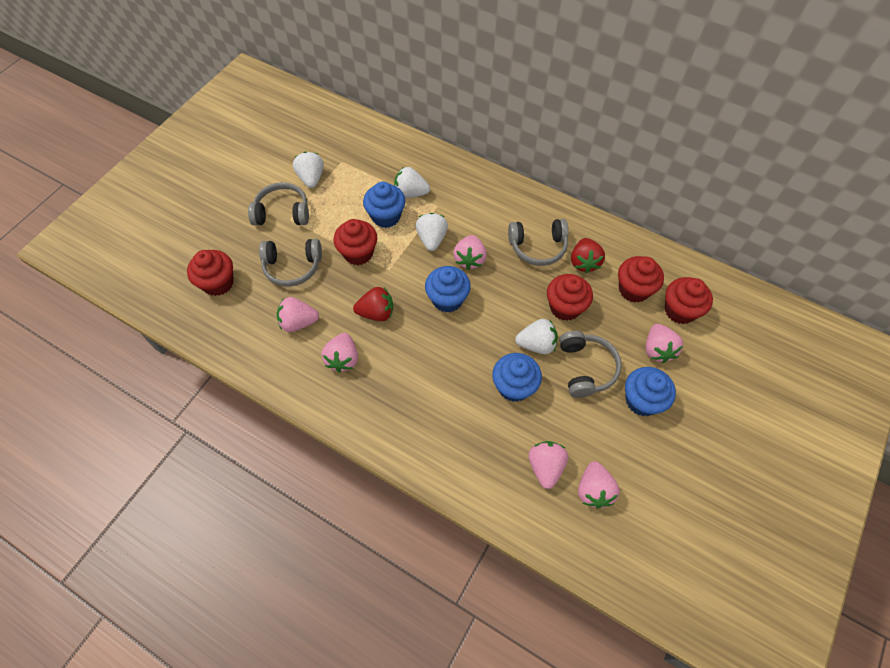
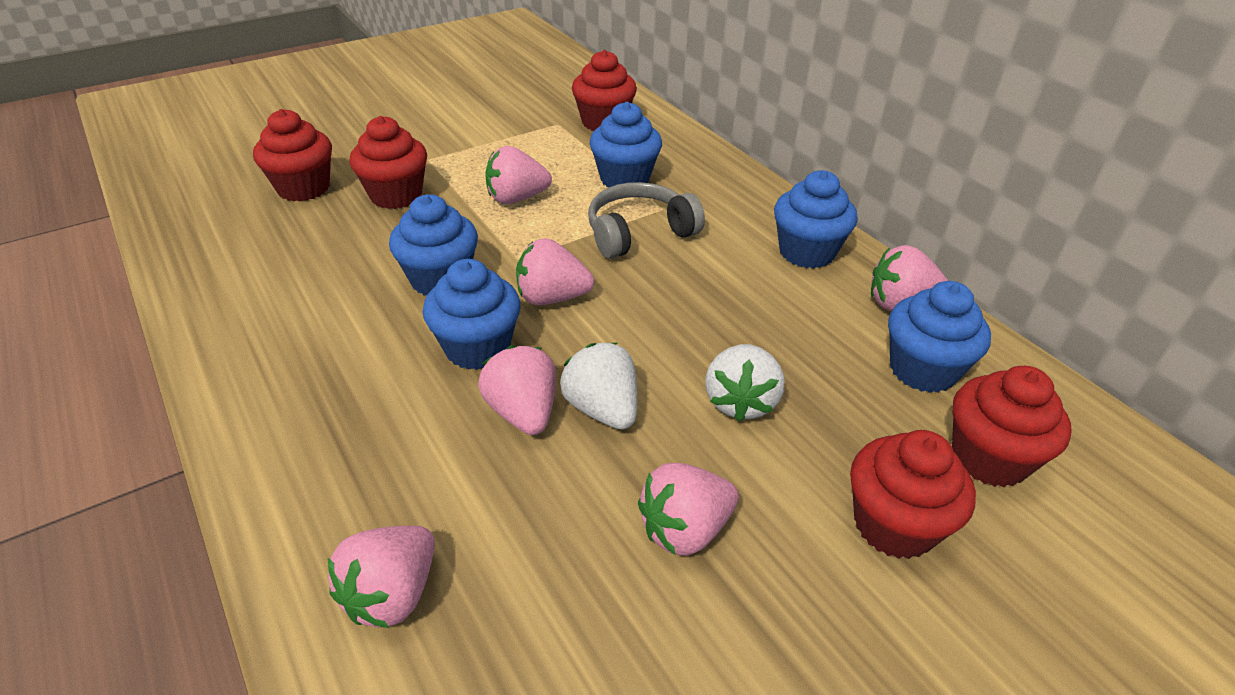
blue cupcake: [363,182,405,228] [425,266,471,312] [492,353,542,402] [625,367,676,416] = 4 -> [389,194,478,296] [423,259,521,370] [590,102,662,187] [774,170,858,269] [888,281,991,393] = 5
grey headphones: [248,182,309,225] [259,239,322,287] [508,219,569,266] [559,331,622,398] = 4 -> [588,182,705,259] = 1
red strawberry: [353,287,393,321] [571,238,605,273] = 2 -> none = 0
white strawberry: [293,152,324,188] [394,167,430,198] [416,213,448,251] [515,319,558,354] = 4 -> [560,343,637,430] [705,344,784,422] = 2

